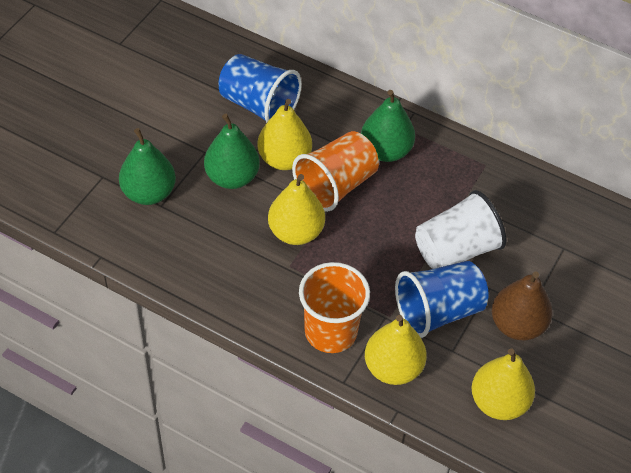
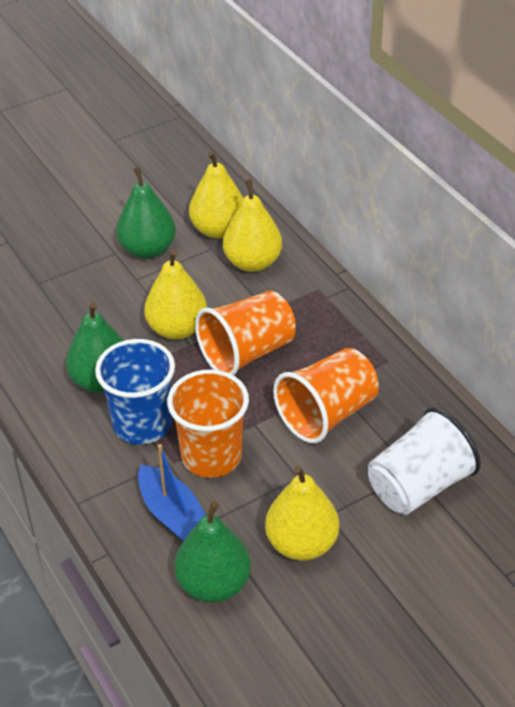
blue boat: none = 0 -> [138,444,206,542] = 1
blue cup: [219,54,302,123] [395,261,489,338] = 2 -> [95,339,175,445] = 1
brown pear: [492,271,552,340] = 1 -> none = 0
orange cup: [292,131,379,212] [299,262,370,353] = 2 -> [167,370,249,478] [195,291,296,376] [273,348,379,443] = 3

